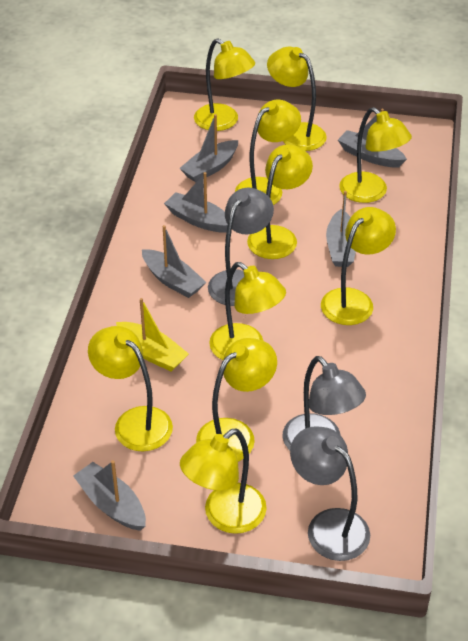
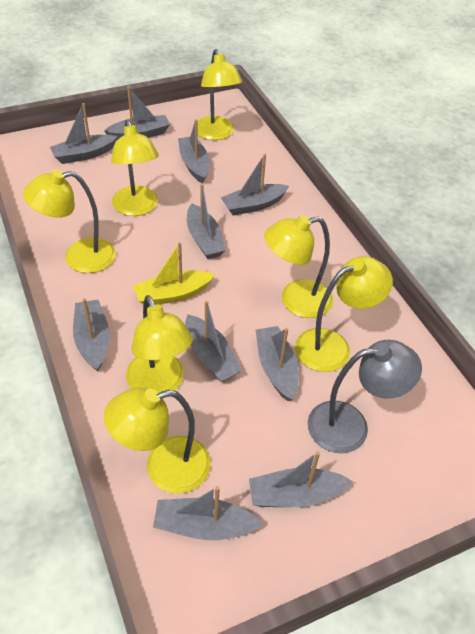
grey boat: [73,460,146,531] [142,225,206,298] [164,172,228,233] [179,114,238,182] [326,191,356,267] [338,109,407,167] = 6 -> [50,103,118,164] [73,298,110,372] [104,86,170,141] [153,486,263,540] [178,119,210,184] [185,301,242,382] [187,184,226,259] [221,154,289,216] [249,451,353,507] [256,326,299,401] = 10
grey lamp: [208,188,274,306] [283,356,366,450] [290,427,370,561] = 3 -> [308,340,422,453] = 1
yellow lamp: [88,326,173,452] [180,429,267,534] [194,38,255,131] [196,338,277,462] [209,262,286,360] [235,100,301,205] [247,144,313,259] [267,47,327,151] [321,207,396,325] [339,107,412,203] = 10 -> [23,169,116,273] [104,388,211,494] [111,119,159,216] [126,295,193,393] [197,49,242,140] [264,215,333,318] [295,256,393,372] = 7

